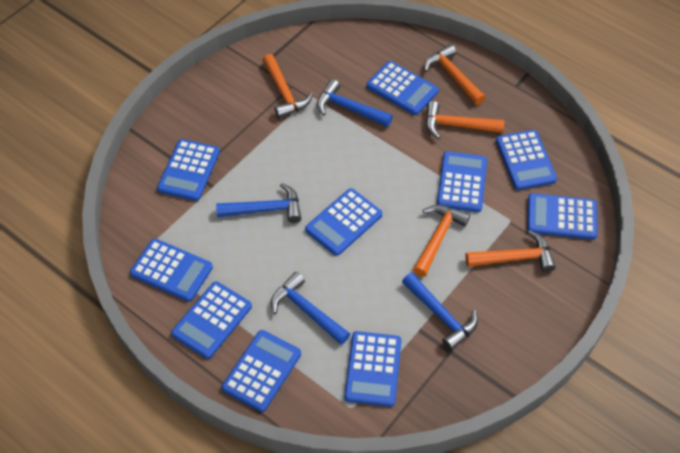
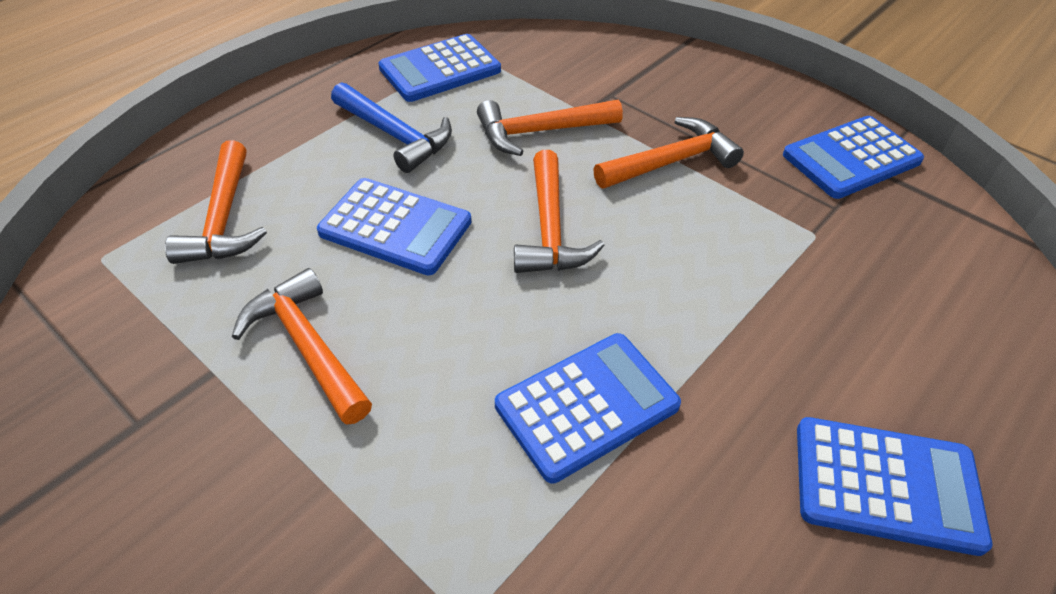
blue calculator: [130,239,213,302] [157,139,220,201] [171,281,252,359] [222,330,301,412] [305,188,382,256] [344,331,402,407] [367,61,439,115] [437,151,487,212] [496,130,557,190] [527,193,598,240] = 10 -> [317,178,471,275] [378,34,501,102] [495,333,681,483] [783,116,924,199] [797,417,992,556] = 5
blue hammer: [216,183,301,223] [271,272,350,345] [317,79,393,127] [402,273,478,351] = 4 -> [331,82,452,173] = 1

